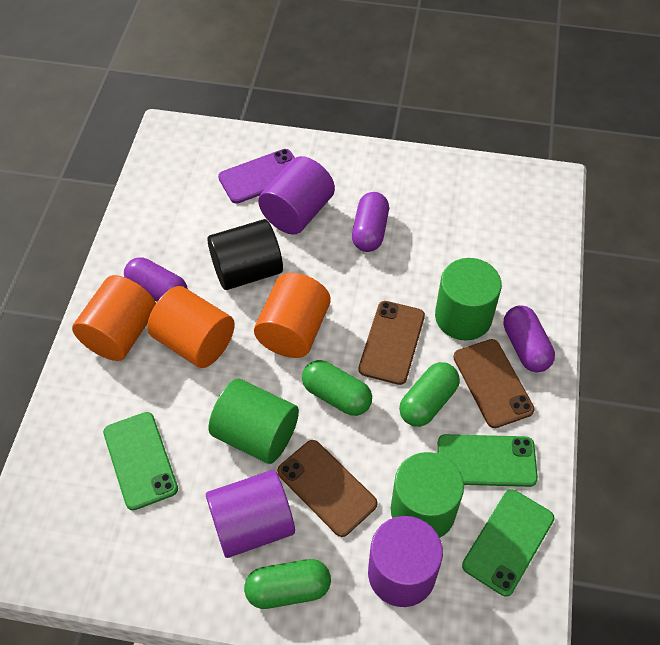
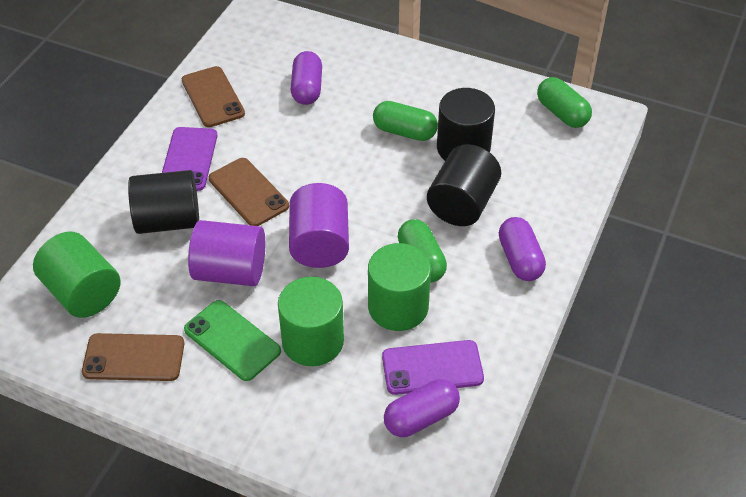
black cylinder: [207,219,283,290] = 1 -> [128,170,199,234] [427,144,501,226] [437,88,495,161] = 3
green phone: [103,412,178,510] [438,434,538,487] [462,489,554,596] = 3 -> [184,300,281,381] = 1
orange cylinder: [72,275,156,361] [147,286,235,368] [254,273,331,358] = 3 -> none = 0
purple cylinder: [206,470,295,558] [258,156,335,235] [368,516,443,607] = 3 -> [188,220,265,286] [289,183,349,268] = 2
purple phone: [218,149,295,204] = 1 -> [162,127,217,191] [382,340,484,395] = 2

